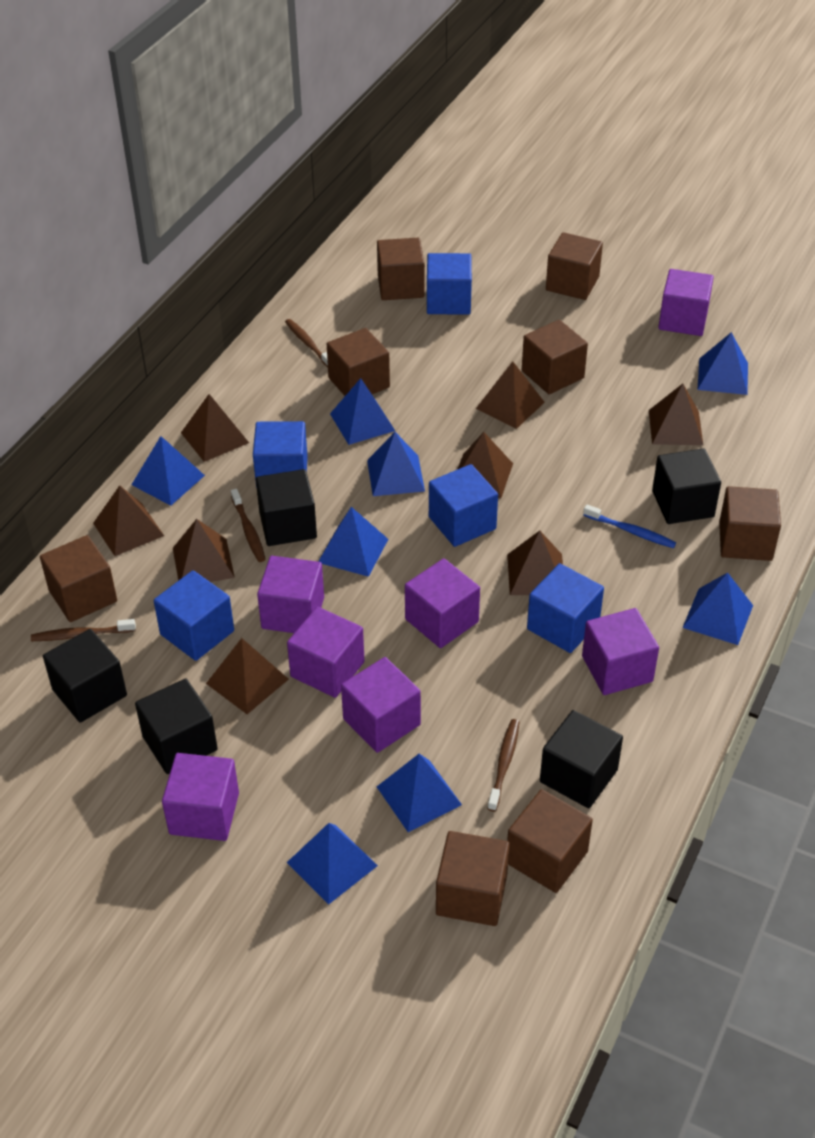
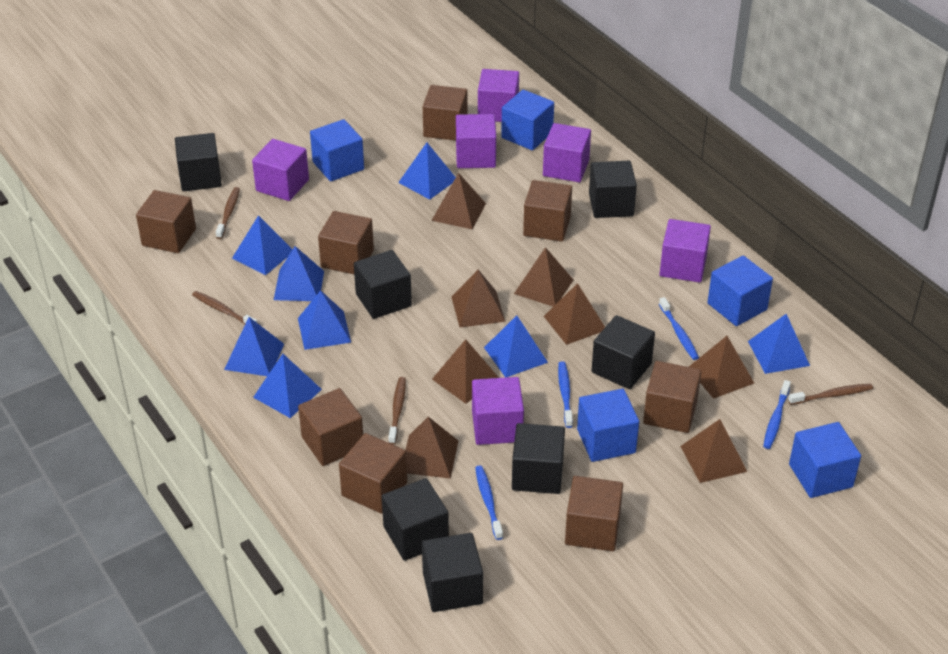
black cube: [43,629,127,723] [135,679,218,774] [256,469,317,546] [540,710,623,808] [652,448,721,524] = 5 -> [175,133,222,191] [354,250,412,319] [382,478,449,561] [422,533,483,612] [512,423,565,494] [589,161,637,218] [592,315,655,389] = 7
blue toothbrush: [583,504,676,548] = 1 -> [475,466,503,540] [558,361,573,428] [659,297,699,360] [763,380,791,449] = 4
purple cube: [162,753,239,841] [257,556,324,633] [287,607,365,698] [341,657,421,753] [405,558,480,648] [582,608,659,695] [658,269,714,336] = 7 -> [252,139,309,201] [456,114,496,168] [472,377,524,445] [478,69,519,122] [543,123,591,182] [660,219,711,283] = 6

